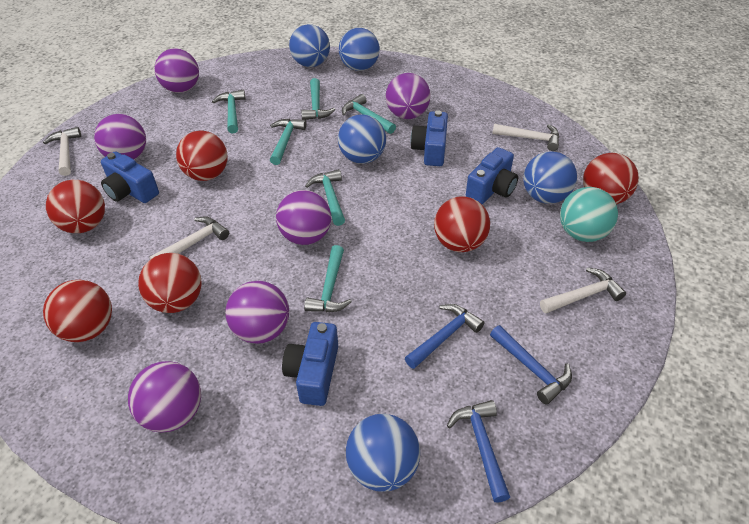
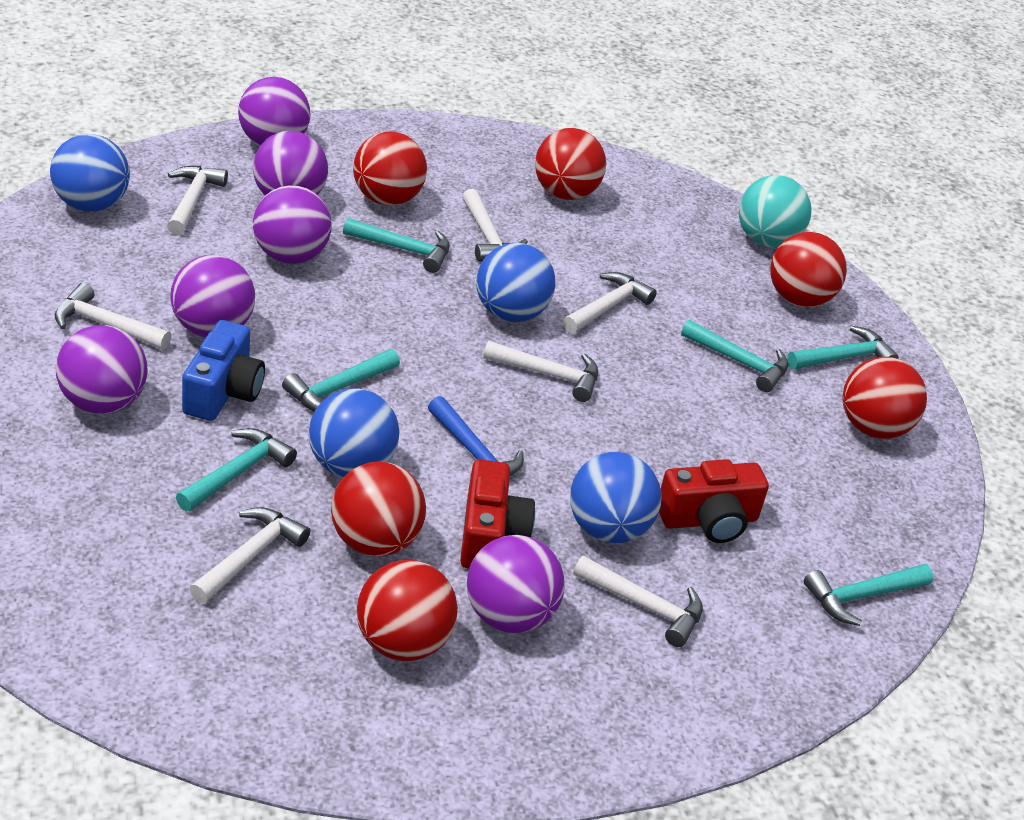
blue ball: [289,24,330,67] [338,114,386,164] [339,28,380,71] [346,414,420,492] [523,151,577,204] = 5 -> [50,134,130,212] [309,388,399,477] [476,243,555,322] [570,452,661,543] = 4
blue camera: [101,151,159,203] [282,322,338,406] [411,111,448,166] [466,147,518,204] = 4 -> [182,320,265,421] = 1
blue hammer: [405,304,485,369] [447,400,510,503] [490,325,572,404] = 3 -> [428,396,524,476] = 1
red camera: none = 0 -> [460,459,535,569] [659,459,769,543] = 2
white hammer: [43,127,81,176] [150,216,229,259] [492,124,559,151] [540,268,626,313] = 4 -> [55,283,171,350] [167,166,228,235] [190,507,310,603] [462,189,528,262] [483,341,598,402] [563,272,657,333] [574,556,703,647] = 7

